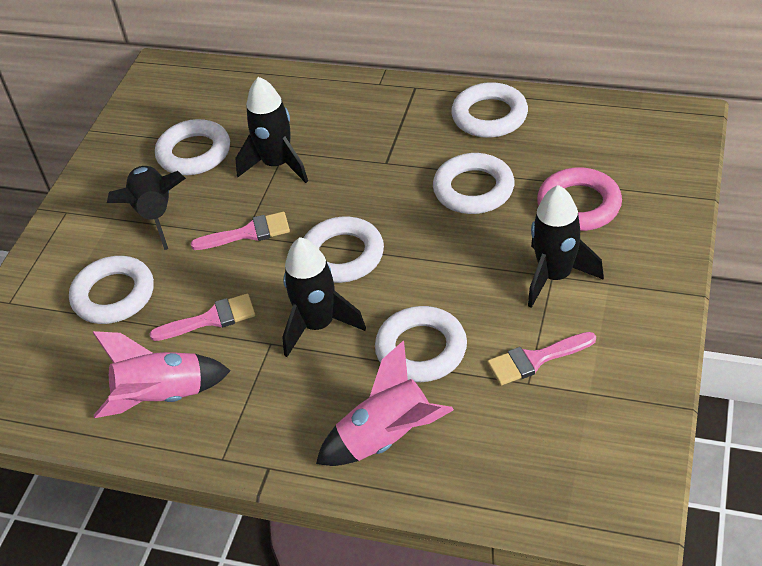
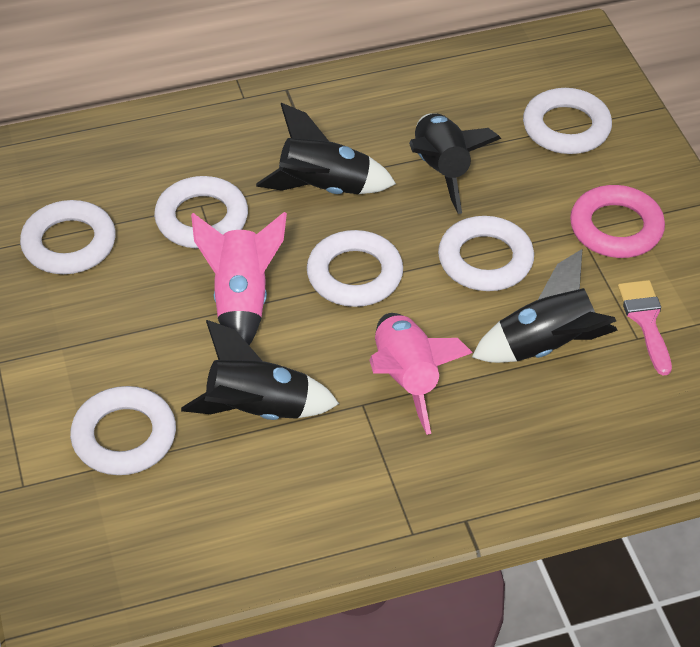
pink brush: [149,294,255,341] [191,212,290,250] [487,332,596,385] = 3 -> [618,280,672,376] = 1

